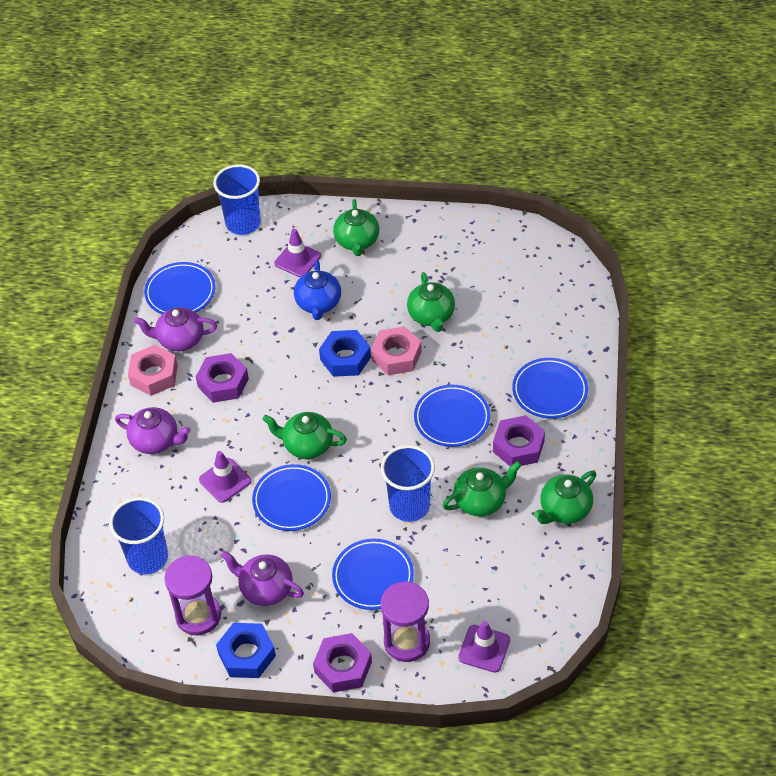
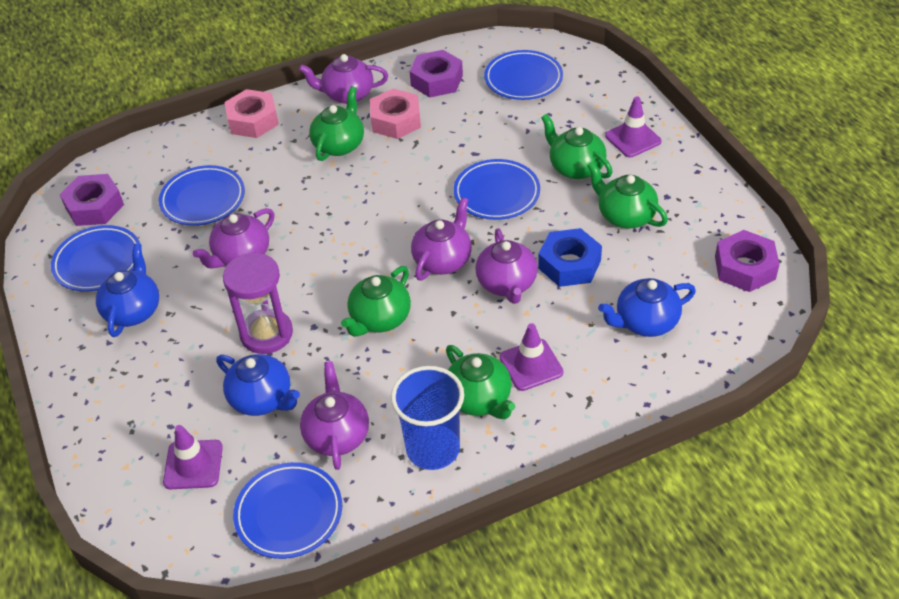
blue cup: [109,497,168,574] [213,164,261,235] [381,445,435,522] = 3 -> [391,366,464,470] = 1
blue nut: [216,623,276,678] [319,330,371,377] = 2 -> [538,228,602,287] = 1
blue teapot: [294,260,341,320] = 1 -> [96,244,159,337] [216,354,300,416] [598,278,696,337] = 3
purple hourglass: [164,555,221,635] [381,581,430,662] = 2 -> [223,252,293,354] = 1
purple teapot: [115,407,191,454] [134,307,217,351] [221,551,304,606] = 3 -> [193,208,275,269] [299,54,388,104] [300,361,369,470] [411,197,472,280] [475,228,538,304] = 5

